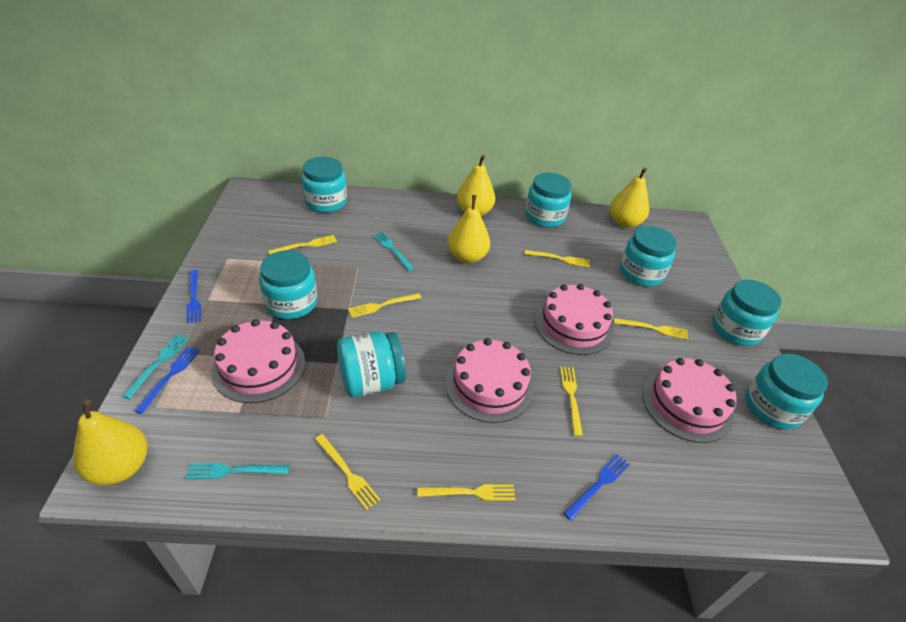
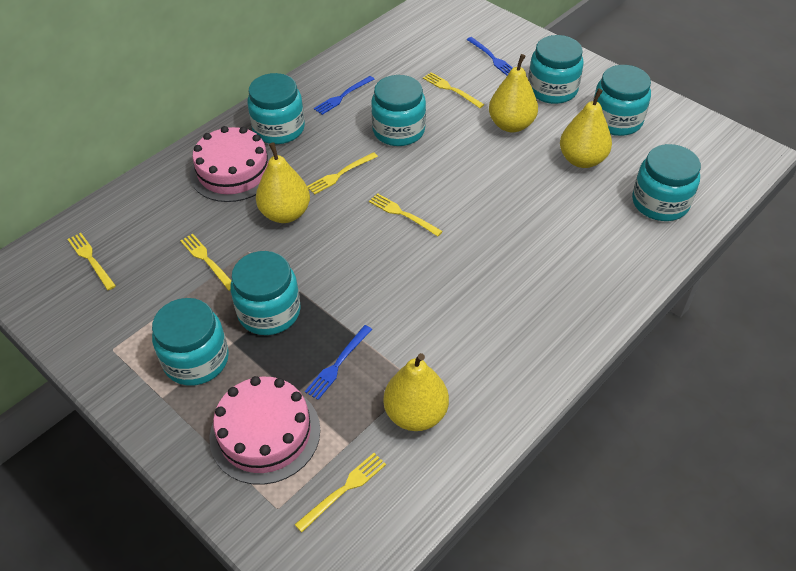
pink cake: [212,319,305,403] [446,338,534,423] [535,284,614,355] [643,358,737,443] = 4 -> [190,126,273,202] [210,376,320,485] = 2
turquoise fork: [122,334,189,399] [185,463,289,479] [373,232,415,271] = 3 -> none = 0
yellow fork: [268,235,337,255] [315,434,380,510] [348,293,421,318] [417,484,516,501] [525,250,590,268] [560,367,583,436] [614,318,689,339] = 7 -> [68,233,116,290] [180,234,232,291] [294,453,386,532] [307,152,378,195] [369,193,443,236] [423,72,485,108] = 6

